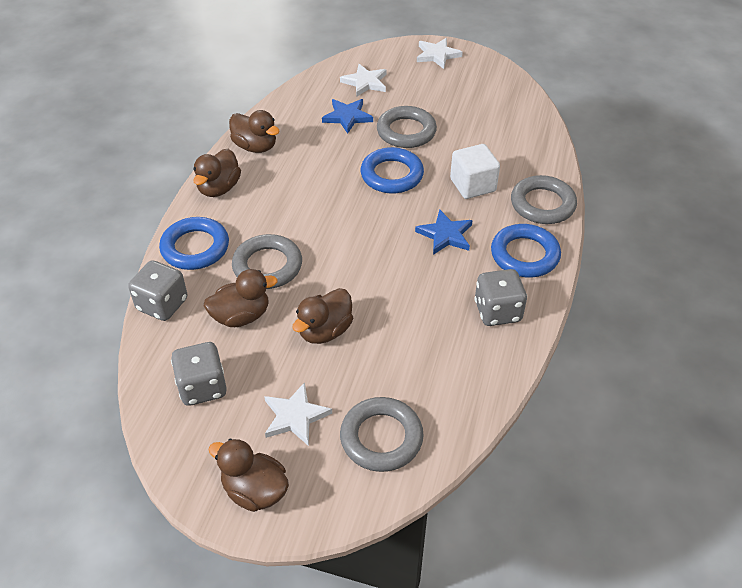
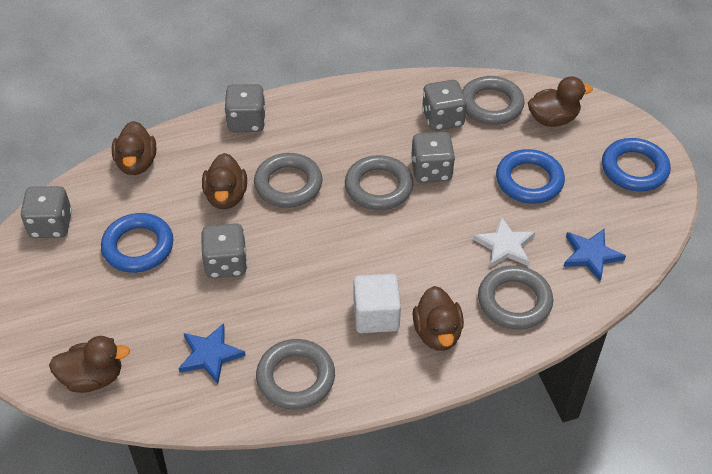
grey dice: [128,260,187,321] [171,342,227,406] [474,269,527,326] = 3 -> [20,186,72,238] [201,223,248,278] [224,84,265,132] [411,132,455,183] [422,80,467,131] = 5
grey ring: [232,234,302,289] [340,397,424,472] [377,106,437,148] [511,175,577,224] = 4 -> [254,153,323,208] [256,339,335,410] [345,155,414,210] [462,76,524,125] [478,265,553,329] = 5
white star: [264,382,332,446] [340,64,387,97] [417,38,463,69] = 3 -> [473,217,535,268] = 1

